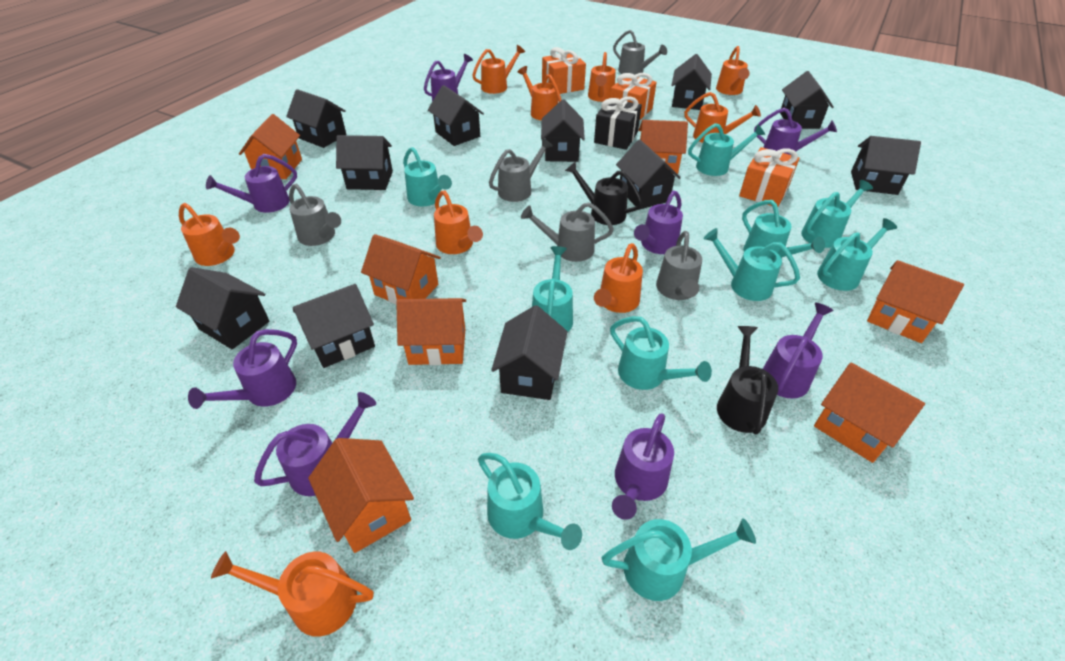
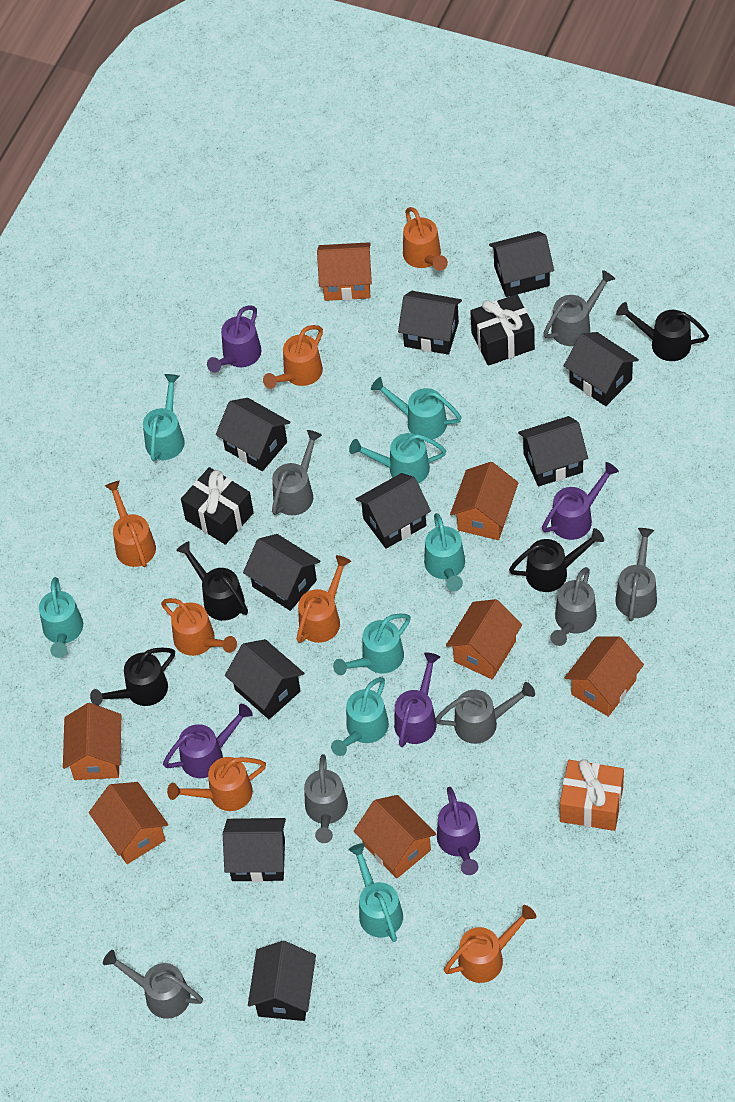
black gift: [594,97,642,150] = 1 -> [181,467,254,545] [470,294,535,366] = 2
black house: [176,267,269,350] [286,89,346,148] [293,284,375,368] [336,135,393,190] [428,85,484,146] [491,305,567,400] [541,99,585,162] [616,139,681,210] [671,54,712,110] [780,71,834,129] [851,136,921,195] = 11 -> [216,398,290,471] [223,818,286,882] [225,639,305,719] [243,534,320,611] [248,941,316,1021] [356,473,431,549] [398,291,462,355] [489,231,554,297] [518,416,588,486] [564,332,639,406] = 10
black watering can: [565,161,643,225] [717,326,778,435] = 2 -> [90,648,175,706] [176,541,248,621] [509,528,604,592] [616,302,709,361] = 4
grey watering can: [289,184,341,246] [489,138,553,202] [521,202,614,262] [613,30,667,75] [656,231,702,300] = 5 -> [103,950,203,1019] [272,430,322,515] [304,754,348,843] [435,682,535,744] [543,270,615,346] [551,567,597,646] [615,528,657,621] = 7
orange gift: [542,47,586,94] [610,73,657,120] [739,147,800,207] = 3 -> [560,759,624,831] = 1
orange watering can: [179,203,240,266] [211,551,374,636] [434,190,483,254] [472,45,525,94] [518,66,562,121] [588,52,616,102] [594,243,643,313] [684,92,761,143] [716,46,750,95] = 9 -> [105,481,156,567] [161,598,237,656] [167,757,266,811] [263,325,323,389] [297,555,351,643] [403,207,448,271] [444,905,536,983] = 7
purple watering can: [188,329,297,409] [206,154,297,213] [254,392,376,496] [424,54,473,102] [612,413,674,520] [634,191,683,254] [754,108,837,155] [763,303,833,399] = 8 -> [163,704,253,778] [207,305,262,373] [394,652,440,747] [437,787,480,875] [542,462,619,540] = 5
turquoise watering can: [403,147,452,207] [478,453,582,550] [532,246,573,333] [602,518,756,601] [610,316,712,390] [688,123,765,176] [704,228,800,301] [742,200,825,259] [801,180,873,248] [817,218,897,291] = 10 -> [39,577,83,658] [143,374,185,461] [331,677,389,756] [333,614,411,675] [348,843,403,942] [349,433,446,483] [371,377,462,439] [424,513,465,591] = 8

